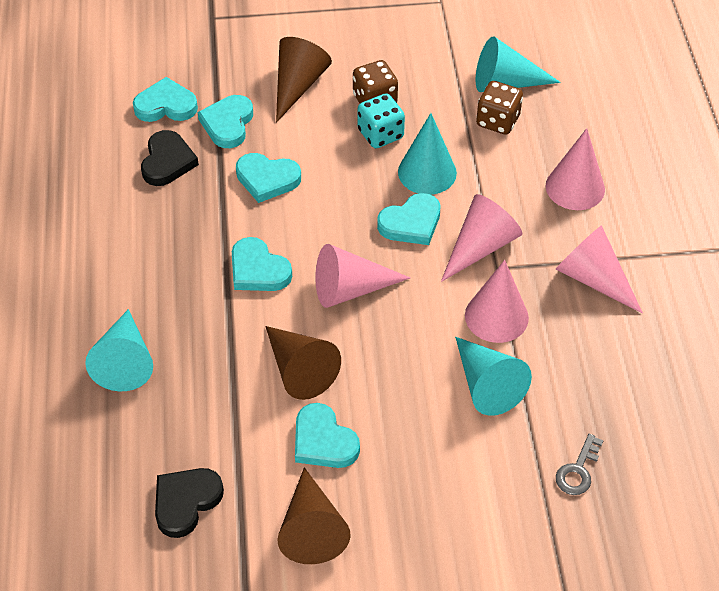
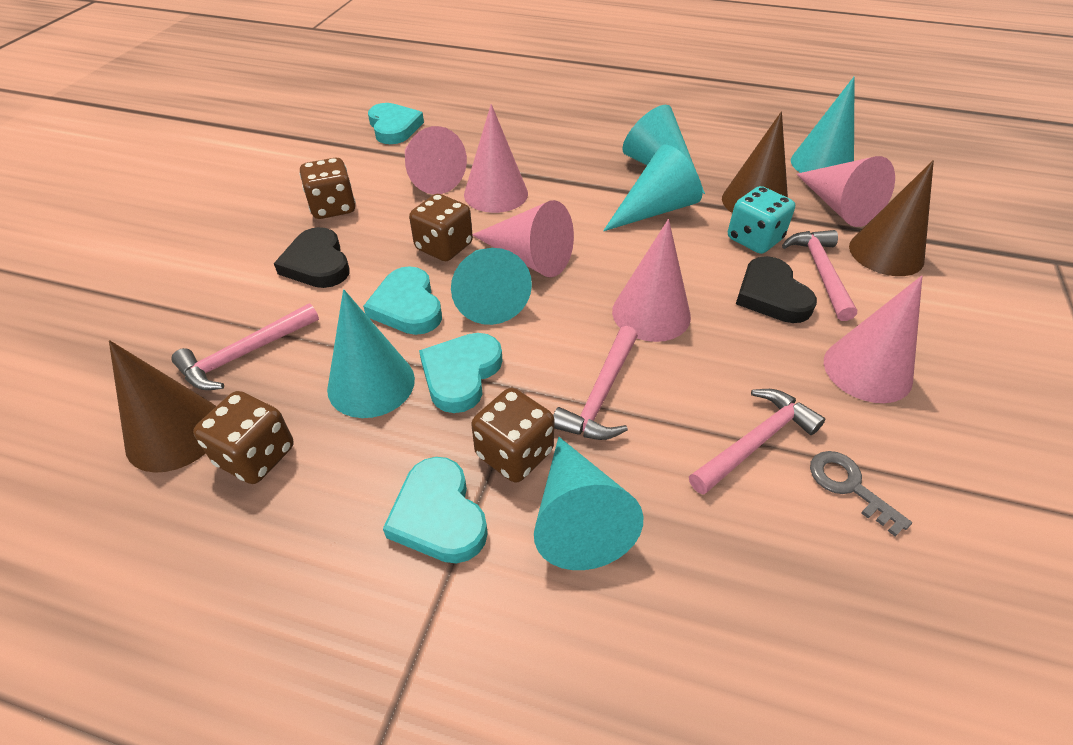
brown dice: [353,60,398,103] [476,81,523,135] = 2 -> [193,391,294,484] [299,158,356,219] [409,194,473,261] [471,388,555,483] = 4
pink cone: [315,244,410,308] [441,194,522,282] [465,260,529,343] [546,128,605,210] [556,225,643,313] = 5 -> [405,126,467,194] [464,104,528,213] [472,200,574,277] [612,219,691,342] [796,156,895,227] [824,276,922,403] = 6
pink hammer: none = 0 -> [171,303,319,390] [553,326,638,440] [689,389,825,495] [782,230,857,321] = 4
turquoise cone: [85,309,153,391] [398,113,457,195] [455,337,532,416] [476,36,561,92] = 4 -> [327,289,415,418] [451,248,532,325] [534,437,644,570] [603,145,703,231] [622,105,705,194] [791,77,855,173] = 6
turquoise heart: [133,77,198,122] [198,95,253,148] [232,237,292,291] [236,153,301,203] [295,403,360,468] [377,193,440,245] = 6 -> [363,266,442,335] [368,103,424,144] [383,457,488,563] [419,333,502,413] = 4

